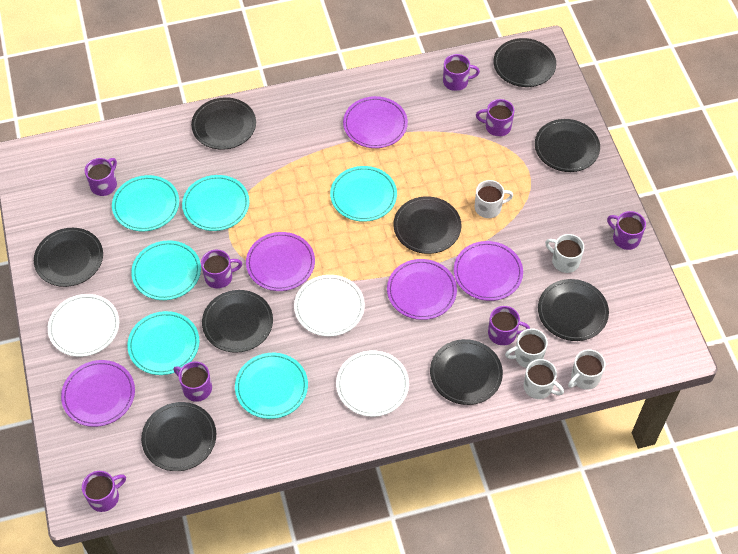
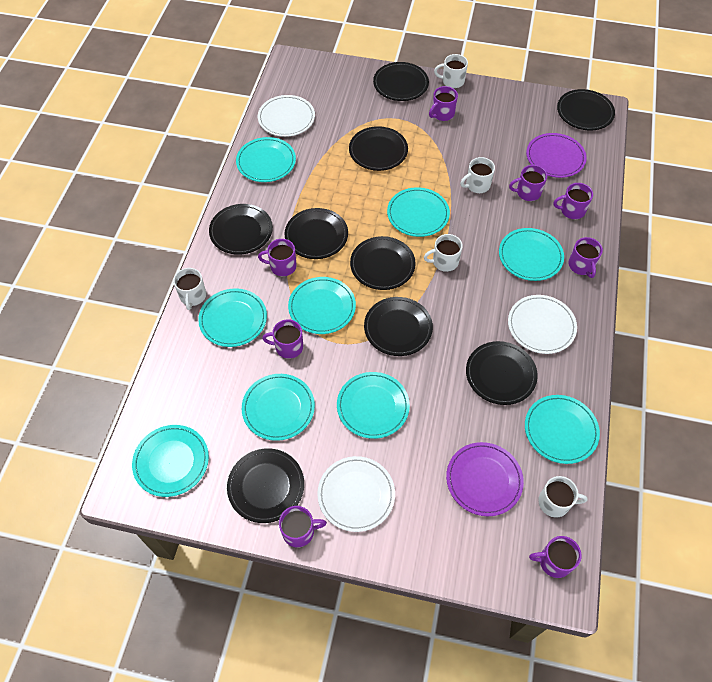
purple plate: [61,360,135,427] [246,232,315,291] [343,96,408,148] [387,259,457,320] [454,241,523,301] = 5 -> [446,442,524,516] [526,133,587,178] = 2
turquoise plate: [112,175,179,231] [127,311,199,375] [131,240,201,300] [182,175,250,231] [235,353,308,419] [330,166,397,222] = 6 -> [132,425,209,497] [198,288,267,347] [236,137,296,182] [242,374,315,441] [288,277,356,334] [337,372,410,439] [387,187,450,237] [499,228,564,281] [525,395,600,464] = 9

